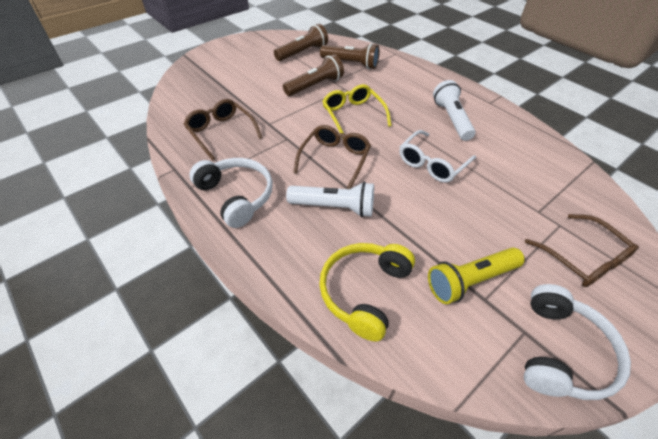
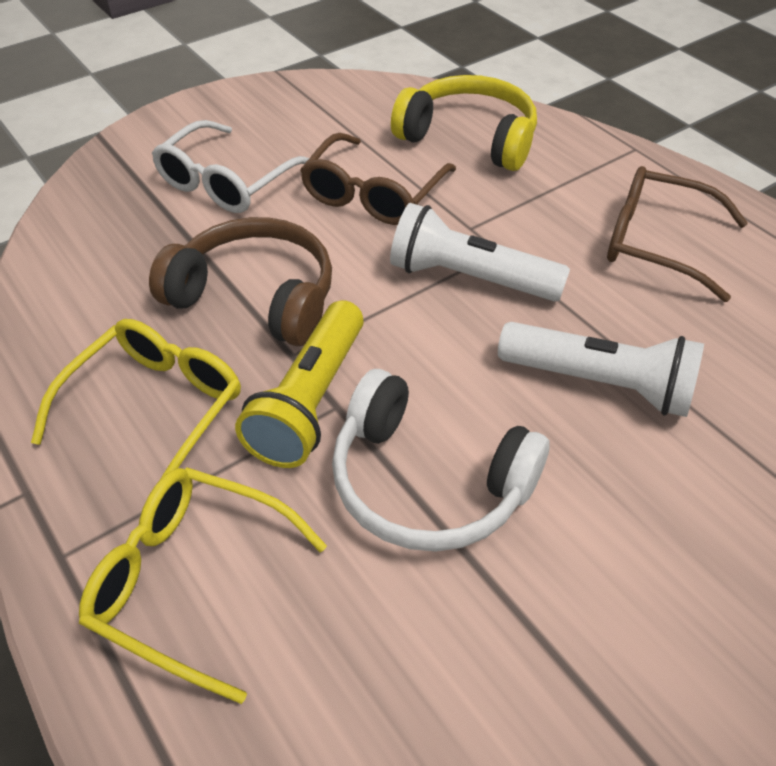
brown flashlight: [274,24,328,61] [283,54,344,96] [320,43,379,69] = 3 -> none = 0
brown glasses: [184,99,262,160] [293,125,371,189] [525,214,639,287] = 3 -> [300,133,456,225] [607,166,748,302] = 2
brown headphones: none = 0 -> [149,217,332,346] = 1
white headphones: [190,158,273,228] [524,284,631,400] = 2 -> [332,369,550,552] = 1
yellow glasses: [322,84,391,138] = 1 -> [31,319,241,478] [79,467,327,704] = 2

